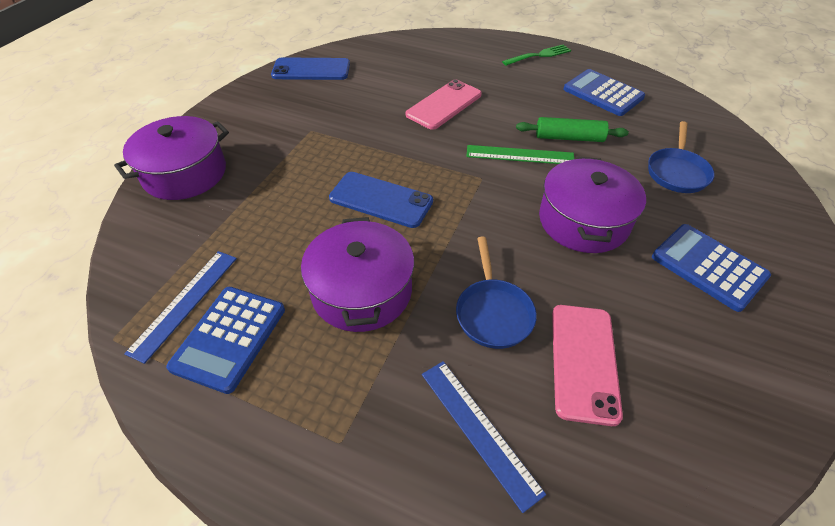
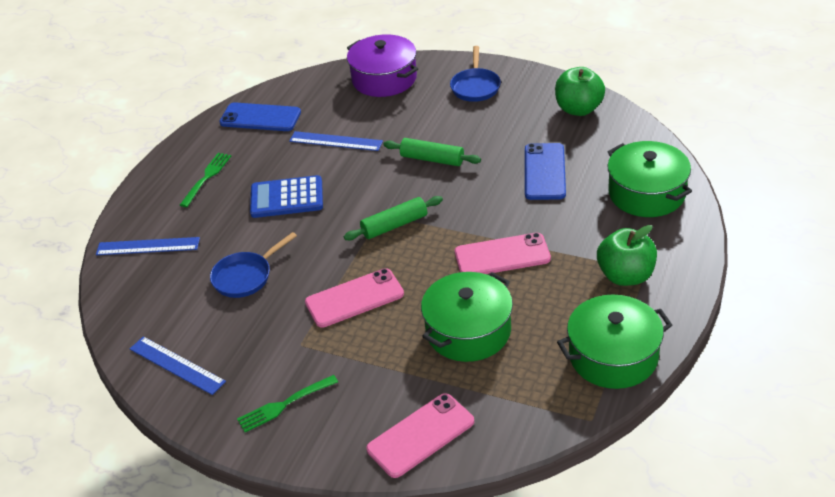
blue calculator: [166,287,285,394] [563,69,645,116] [652,224,771,312] = 3 -> [250,175,323,218] = 1
blue ruler: [124,251,237,364] [422,361,546,513] = 2 -> [96,237,200,255] [130,336,226,395] [289,131,383,151] = 3
green apple: none = 0 -> [555,67,605,116] [597,225,657,286] = 2
green fork: [502,44,571,66] = 1 -> [180,153,231,207] [237,375,338,432] = 2
green pot: none = 0 -> [421,272,513,362] [557,295,672,389] [607,141,692,217] = 3
green rolling pin: [516,117,629,142] = 1 -> [344,196,443,240] [384,138,481,166] = 2
green ruler: [466,145,574,164] = 1 -> none = 0
pink phone: [406,79,482,130] [552,305,623,426] = 2 -> [305,268,404,328] [366,393,474,478] [455,232,551,274] = 3
purple pot: [114,116,229,200] [301,217,414,332] [539,157,646,253] = 3 -> [347,34,418,97] = 1

